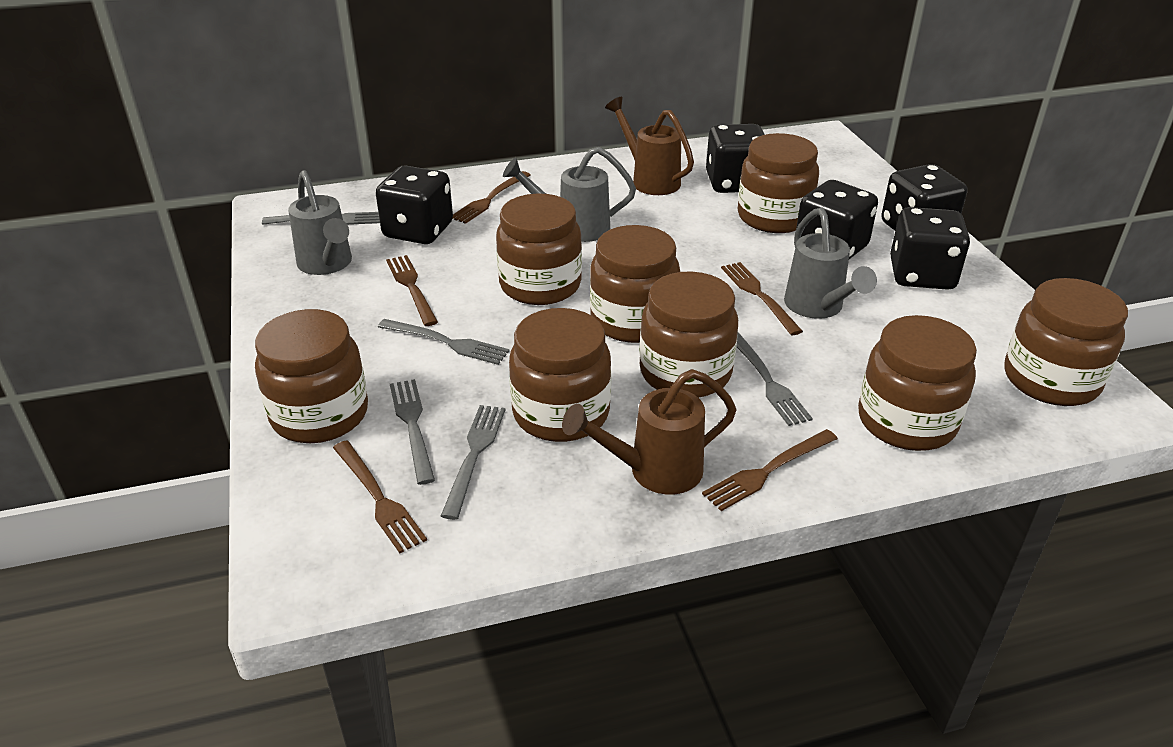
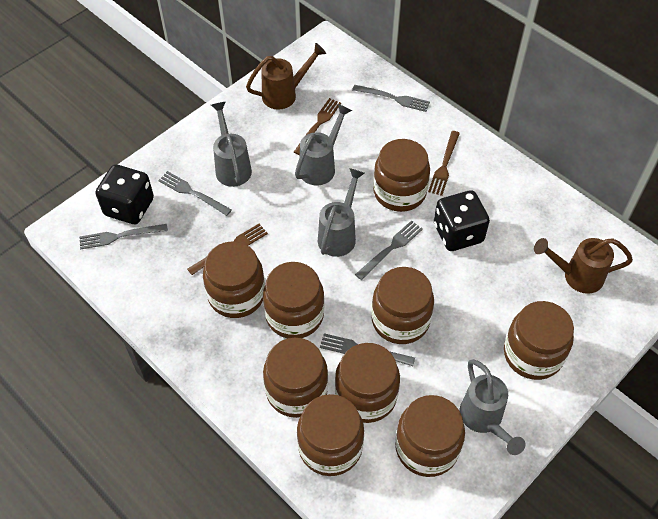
black dice: [376,165,453,244] [706,124,765,193] [796,180,878,259] [881,164,967,231] [890,207,970,290] = 5 -> [96,164,154,224] [434,190,490,251] = 2
brown fork: [333,440,427,553] [386,255,438,326] [452,171,530,224] [702,429,838,511] [721,262,803,335] = 5 -> [187,224,268,275] [294,98,341,155] [428,131,460,196] = 3
brown jar: [255,309,368,443] [496,194,582,305] [509,308,611,442] [590,225,680,343] [639,271,738,398] [738,133,819,233] [858,315,977,451] [1004,278,1128,406] = 8 -> [203,241,265,318] [263,262,324,338] [263,338,328,418] [297,394,364,476] [335,343,400,423] [371,267,434,344] [373,139,430,212] [395,395,465,477] [504,301,574,380] = 9
grey watering can: [288,170,352,275] [503,147,636,242] [784,208,877,319] = 3 -> [211,102,252,187] [295,104,352,185] [318,168,365,257] [460,359,526,455] = 4

